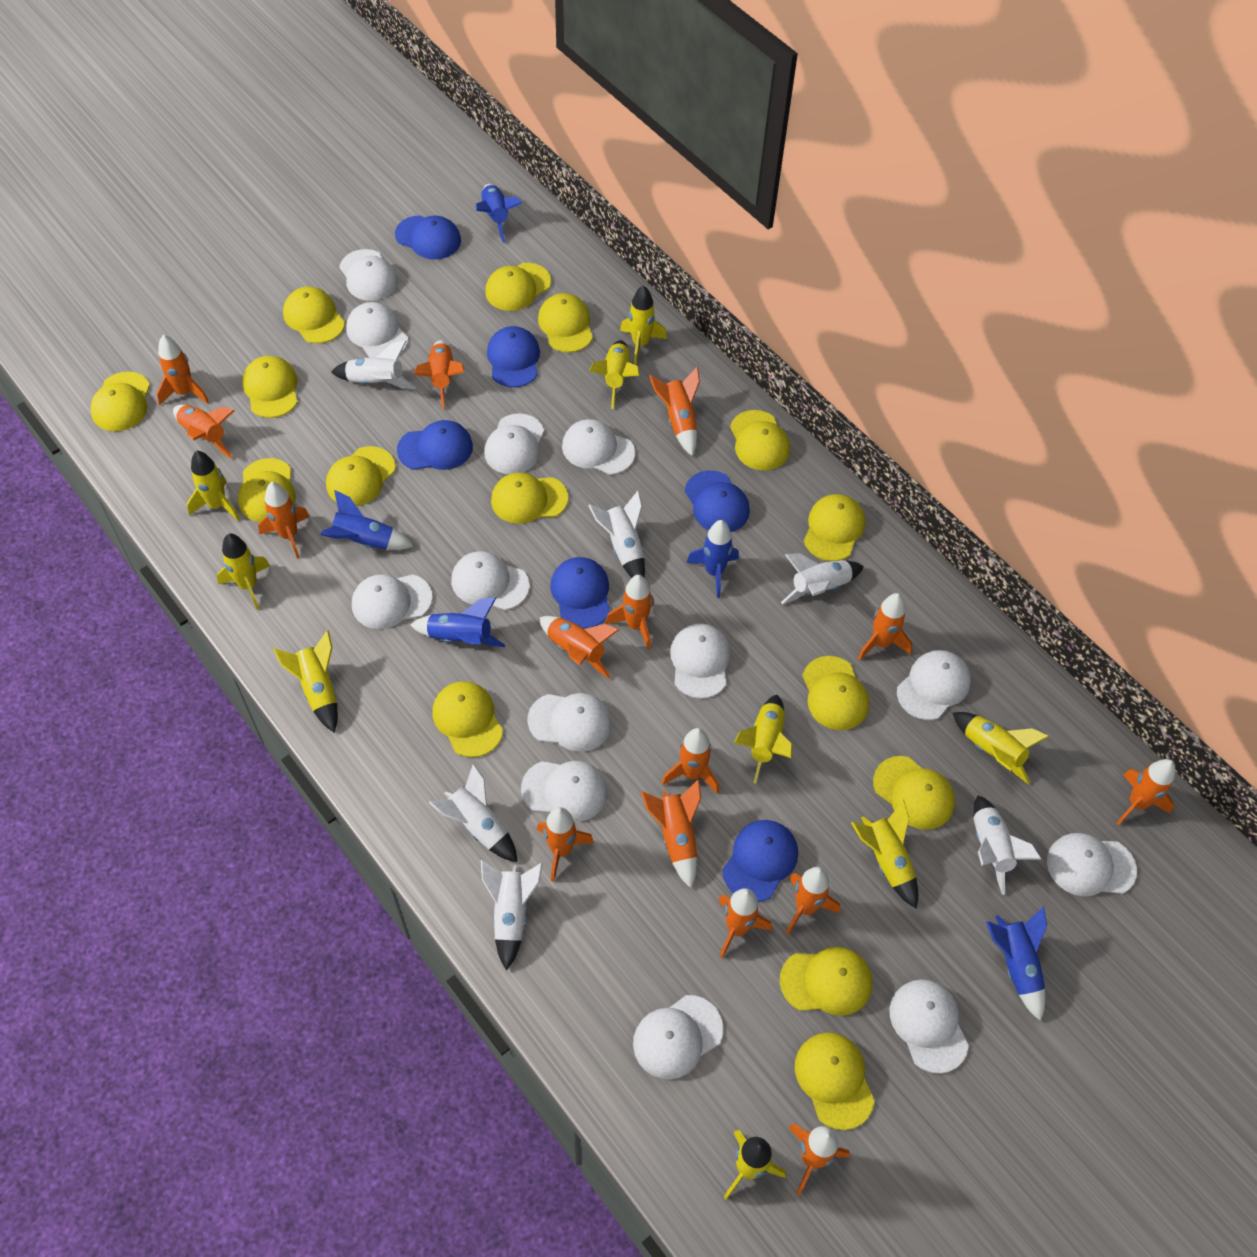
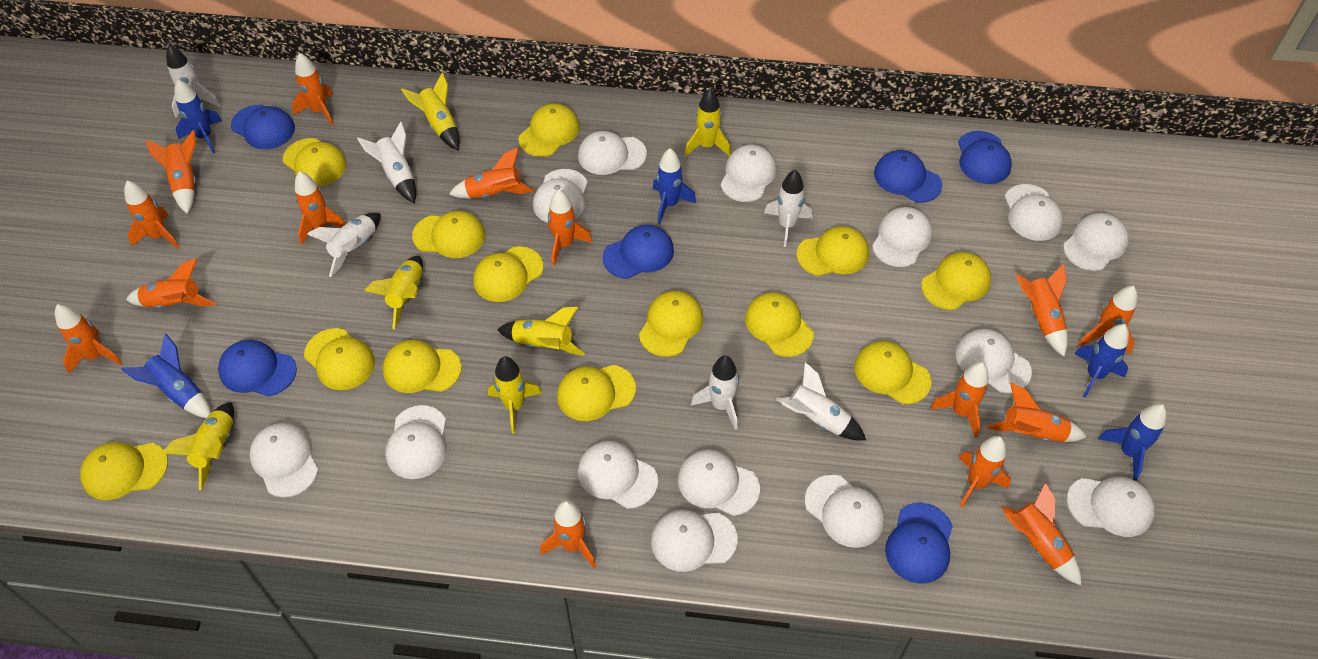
white cap: [339,249,398,301] [346,302,408,358] [352,574,432,629] [451,551,530,610] [484,413,544,474] [521,761,608,822] [527,693,612,752] [562,419,635,475] [633,995,723,1079] [670,623,730,699] [890,979,969,1074] [897,650,971,720] [1047,833,1137,896] = 13 -> [249,423,318,497] [385,405,447,479] [533,169,588,223] [578,131,647,175] [578,441,658,509] [651,510,738,572] [678,450,760,516] [720,145,777,202] [805,475,885,548] [872,207,932,267] [956,329,1032,393] [1005,184,1063,241] [1063,213,1129,271] [1067,477,1155,537] = 14
yellow cap: [90,372,150,431] [238,458,296,522] [243,356,298,418] [283,287,345,344] [326,446,395,506] [432,681,503,757] [485,263,551,311] [491,473,568,524] [538,293,593,353] [730,410,790,471] [780,947,872,1016] [795,1032,875,1130] [802,656,869,730] [804,494,865,561] [873,756,955,830] = 15 -> [80,442,168,500] [283,138,347,186] [304,328,375,390] [383,340,462,393] [412,211,485,258] [473,246,543,302] [518,103,579,157] [557,365,636,421] [639,291,703,357] [745,292,814,357] [796,226,869,276] [854,341,931,404] [921,252,991,310] = 13
yellow rocket: [187,451,240,521] [217,533,270,610] [273,630,338,733] [589,340,639,409] [620,285,667,365] [724,1130,786,1199] [734,695,792,784] [851,799,918,909] [953,712,1049,784] = 9 -> [161,402,234,490] [364,256,423,329] [401,72,460,151] [488,356,542,434] [497,307,585,356] [685,89,731,157] = 6

